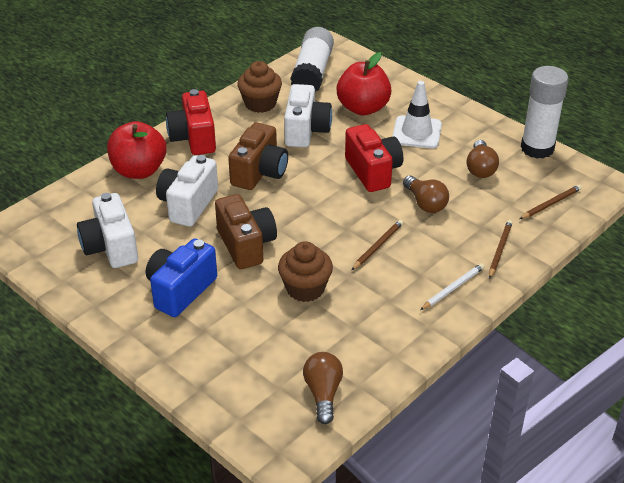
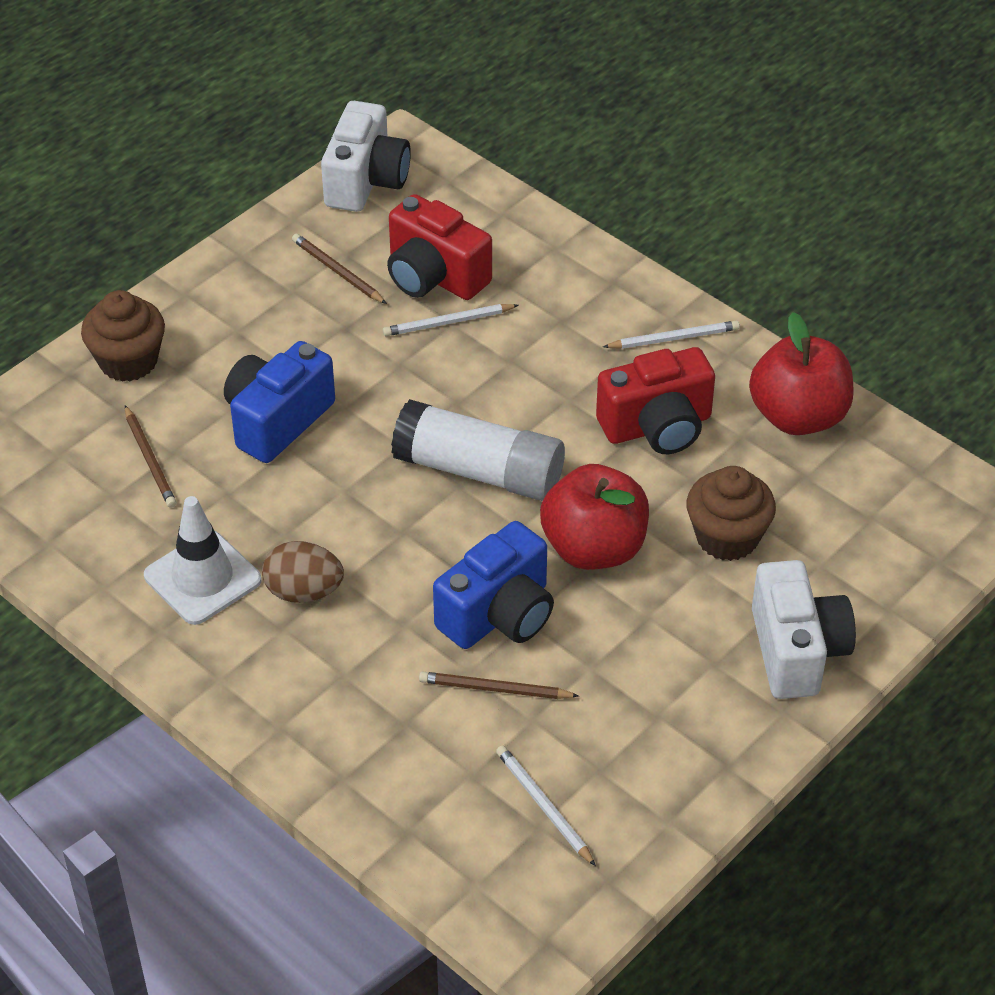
blue camera: [146,238,217,317] = 1 -> [224,341,335,463] [433,521,554,649] = 2
brown camera: [215,194,277,269] [228,122,288,190] = 2 -> none = 0
brown egg: none = 0 -> [262,541,344,603] = 1
brown light bulb: [303,352,343,424] [403,175,449,213] [466,140,499,178] = 3 -> none = 0
white camera: [77,193,138,268] [156,155,218,227] [284,84,332,147] = 3 -> [321,101,411,212] [752,560,856,699] = 2
white glue stick: [290,27,334,93] [521,66,568,159] = 2 -> [391,399,565,501] = 1
white pencil: [420,263,484,310] = 1 -> [383,304,518,336] [496,745,596,866] [603,321,740,349] = 3

